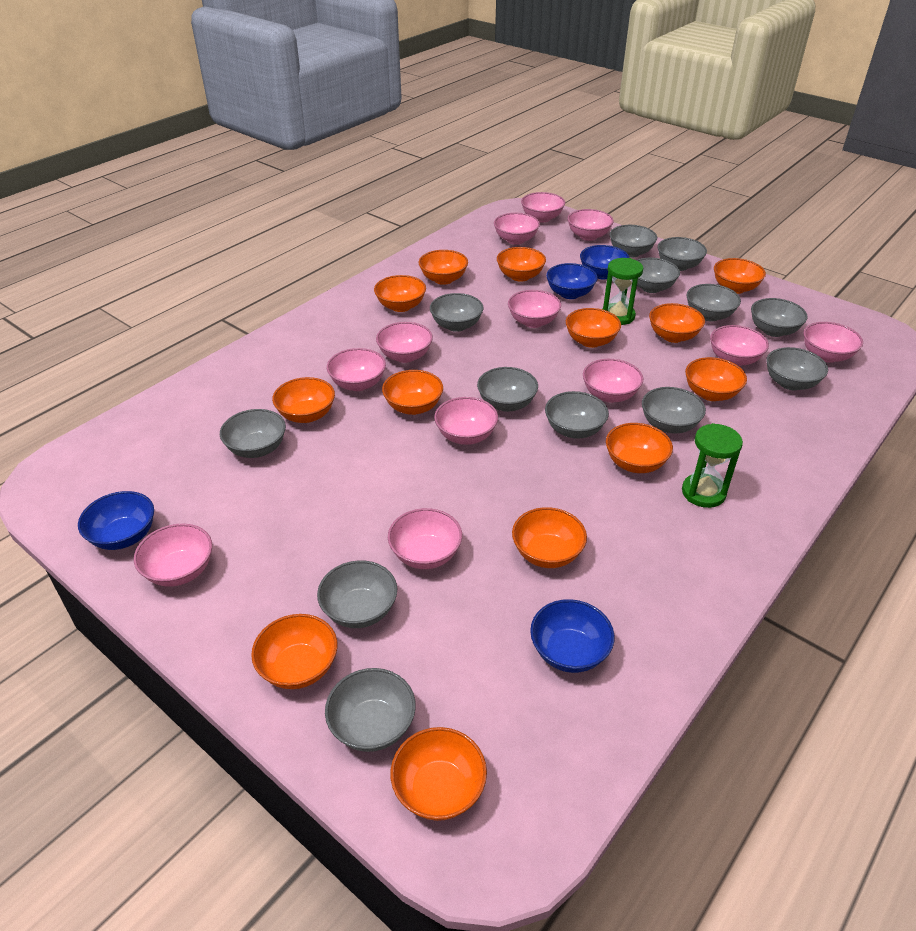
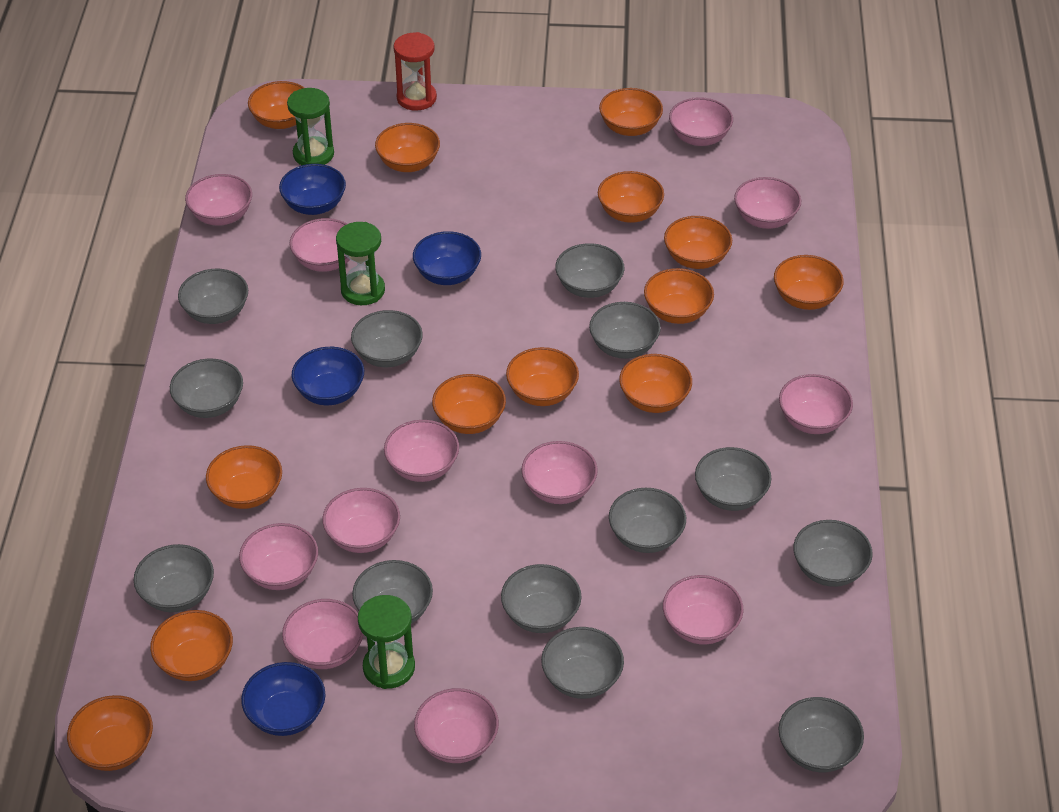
green hourglass: [602,258,643,325] [682,423,743,508] = 2 -> [287,88,334,165] [336,222,385,305] [358,595,415,689] = 3
red hourglass: none = 0 -> [393,32,437,111] = 1

